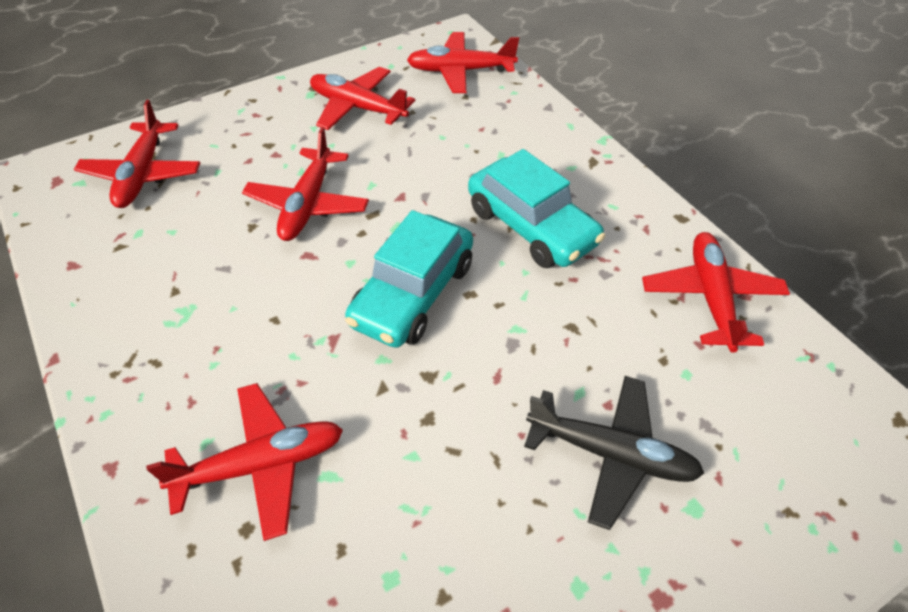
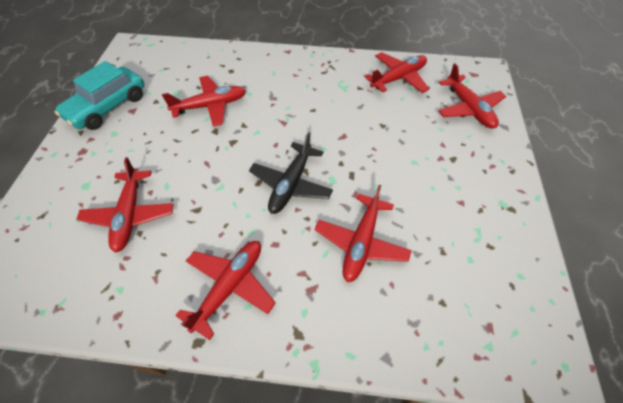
turquoise car: [345,210,473,348] [468,149,605,268] = 2 -> [54,61,144,130] = 1

